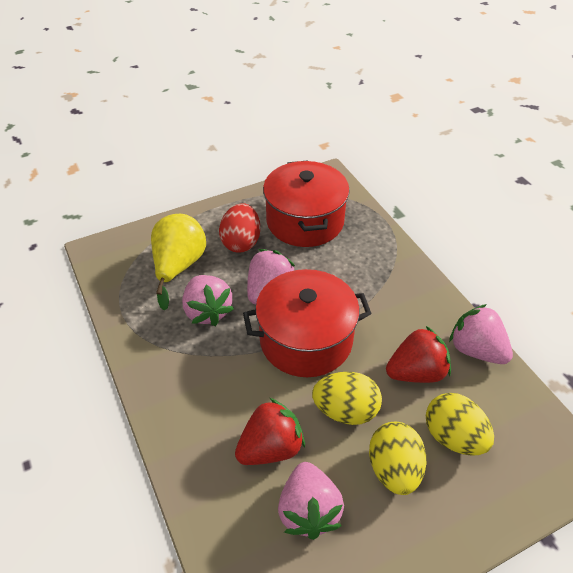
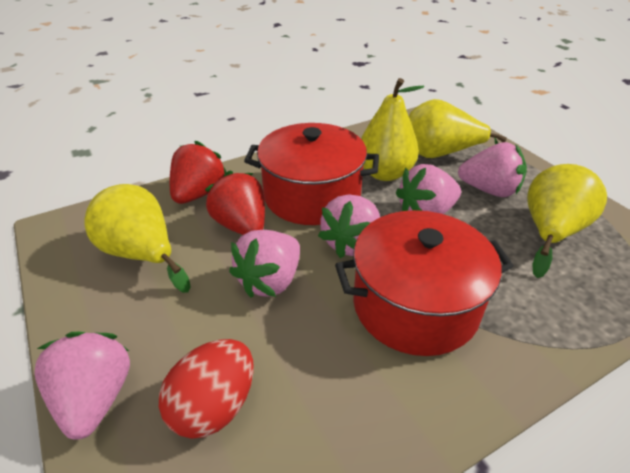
pink strawberry: [182,275,234,326] [247,249,295,304] [278,462,344,540] [449,304,513,364] = 4 -> [34,332,130,440] [229,230,300,298] [318,194,380,258] [396,164,461,214] [458,142,527,197] = 5
yellow egg: [312,372,382,425] [369,422,426,495] [426,393,494,456] = 3 -> none = 0
yellow pear: [151,214,206,310] = 1 -> [85,184,191,293] [361,78,424,181] [409,99,507,158] [527,164,607,278] = 4

